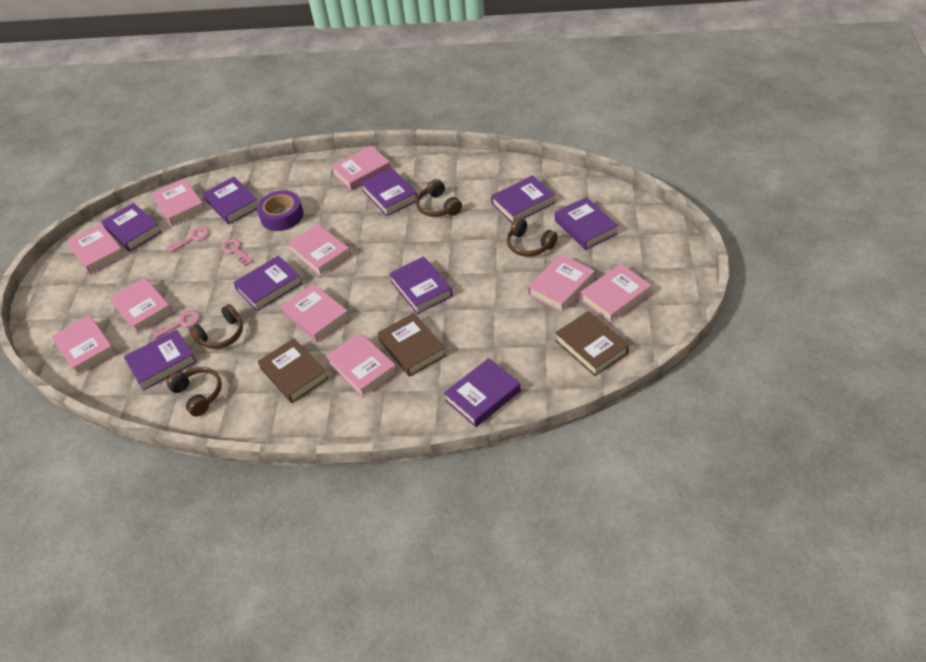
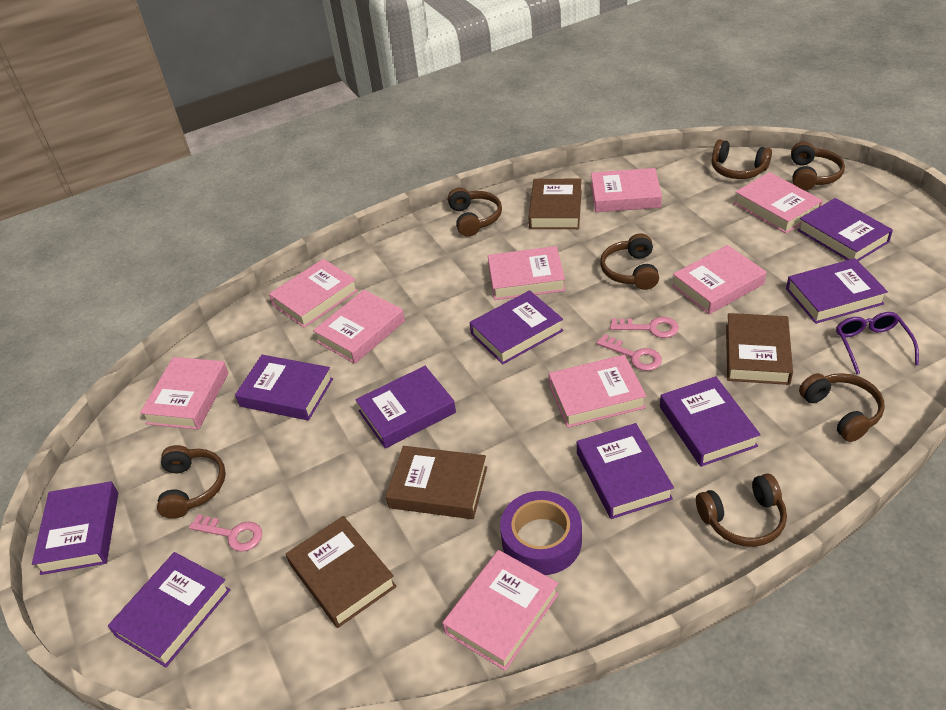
brown book: [258,338,329,403] [378,313,446,377] [555,311,629,376] = 3 -> [286,516,397,628] [386,446,487,519] [529,179,582,229] [726,313,793,385] = 4
brown headphones: [166,367,222,416] [189,304,243,349] [416,179,462,217] [507,218,558,257] = 4 -> [157,445,226,519] [448,188,502,237] [600,233,659,290] [696,473,787,547] [712,140,772,179] [791,142,845,191] [799,373,885,442] = 7
pink book: [52,315,116,376] [67,223,125,275] [109,277,173,334] [152,178,206,226] [281,284,350,342] [288,224,351,277] [326,333,397,398] [331,146,391,191] [528,254,595,313] [580,264,652,323] = 10 -> [140,357,229,430] [269,259,358,328] [313,290,405,364] [442,550,559,671] [488,246,565,300] [549,355,646,428] [591,168,662,212] [672,245,766,314] [734,172,823,233] = 9
purple glasses: none = 0 -> [836,312,919,374] = 1

